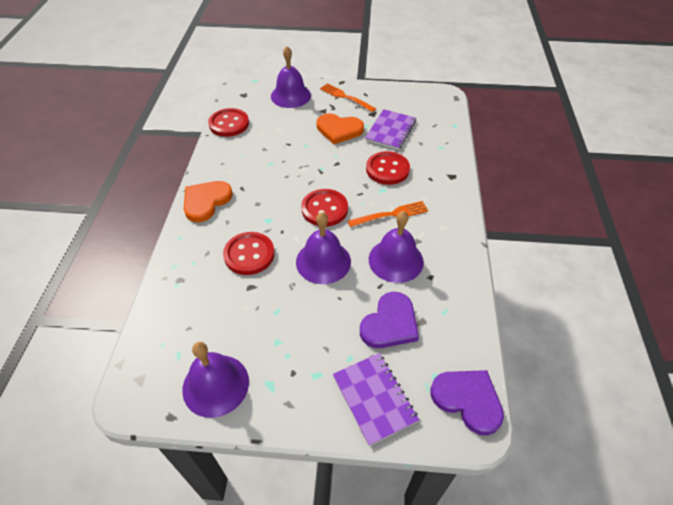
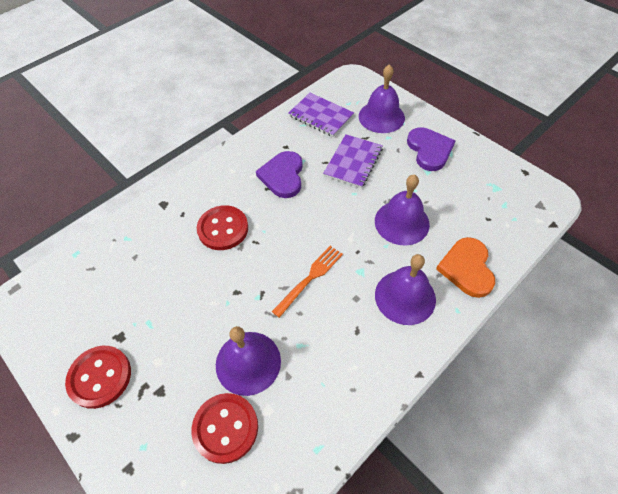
orange fork: [320,83,376,112] [348,201,428,227] = 2 -> [272,246,343,318] = 1
orange heart: [184,181,233,222] [316,113,364,144] = 2 -> [436,237,495,298] = 1
red button: [208,108,249,137] [223,232,275,275] [301,189,348,227] [366,151,410,185] = 4 -> [65,346,131,409] [192,393,258,464] [197,205,248,250] = 3

